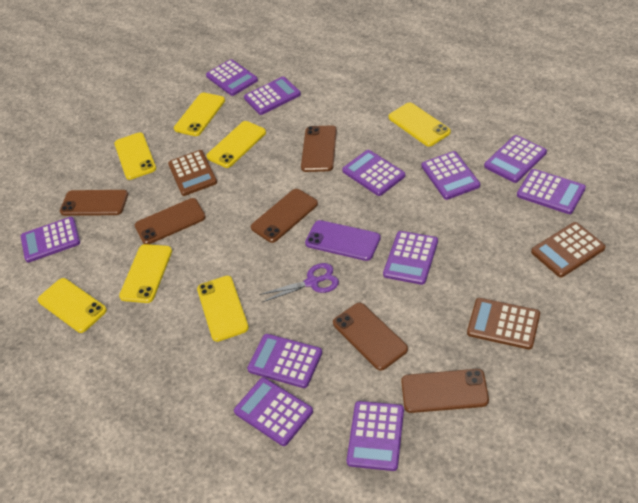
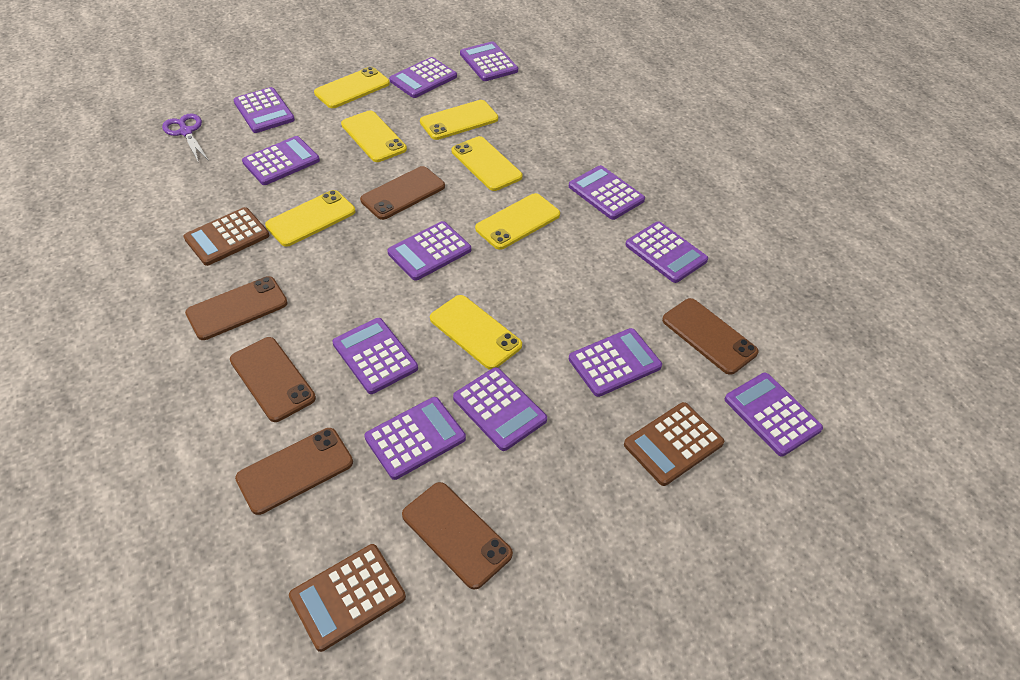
purple calculator: [21,217,80,263] [206,59,258,96] [234,377,313,446] [244,77,301,115] [247,334,322,388] [342,150,405,196] [347,401,404,471] [383,231,438,285] [421,151,480,200] [484,135,547,183] [517,169,586,214] = 11 -> [233,87,295,133] [242,136,320,185] [332,318,418,394] [364,397,466,480] [387,221,471,281] [389,57,457,98] [453,367,547,451] [460,41,518,81] [569,165,645,220] [569,328,662,397] [625,221,708,283] [725,373,823,456] = 12
purple phone: [305,220,381,261] = 1 -> none = 0

